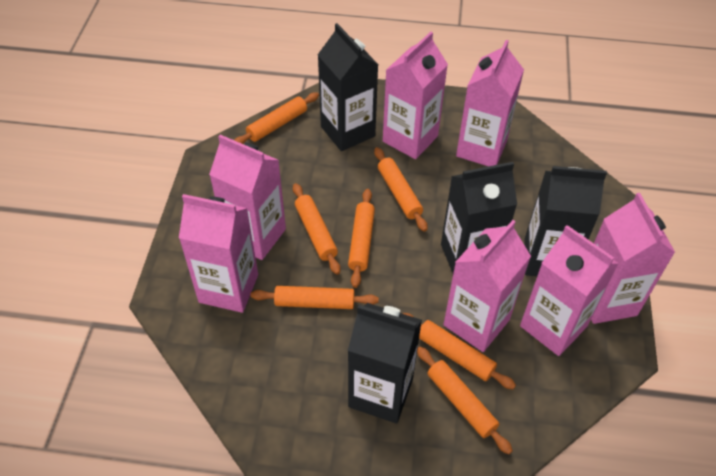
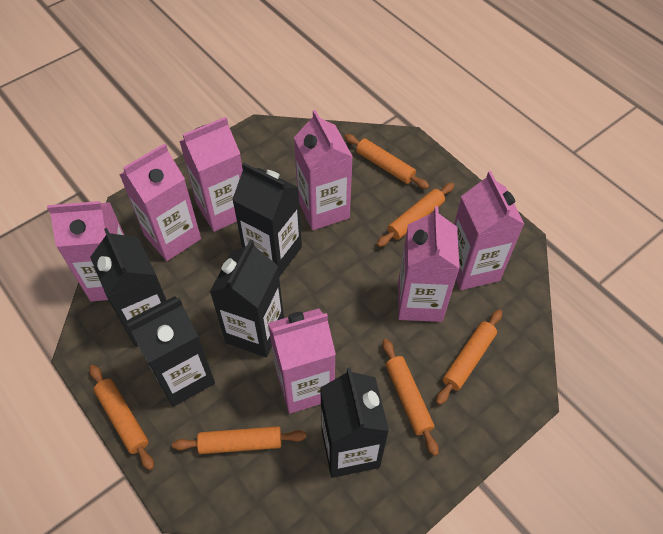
black carton: [318,23,378,151] [348,303,422,424] [441,162,517,273] [524,166,607,276] = 4 -> [90,228,167,347] [126,296,215,407] [210,239,284,357] [232,163,302,277] [320,367,389,478] = 5
orange rolling pin: [234,92,319,144] [250,286,379,309] [293,183,341,275] [348,189,375,288] [374,147,428,232] [402,313,516,390] [417,347,513,455] = 7 -> [89,365,154,470] [172,426,306,454] [344,134,429,189] [377,183,454,247] [383,339,439,456] [436,309,502,405] = 6

